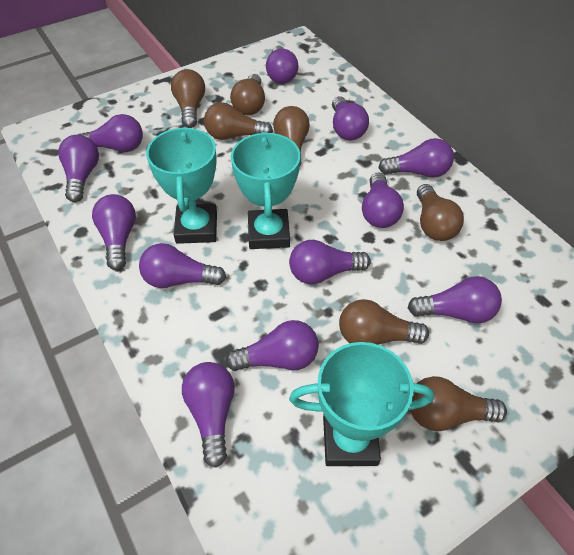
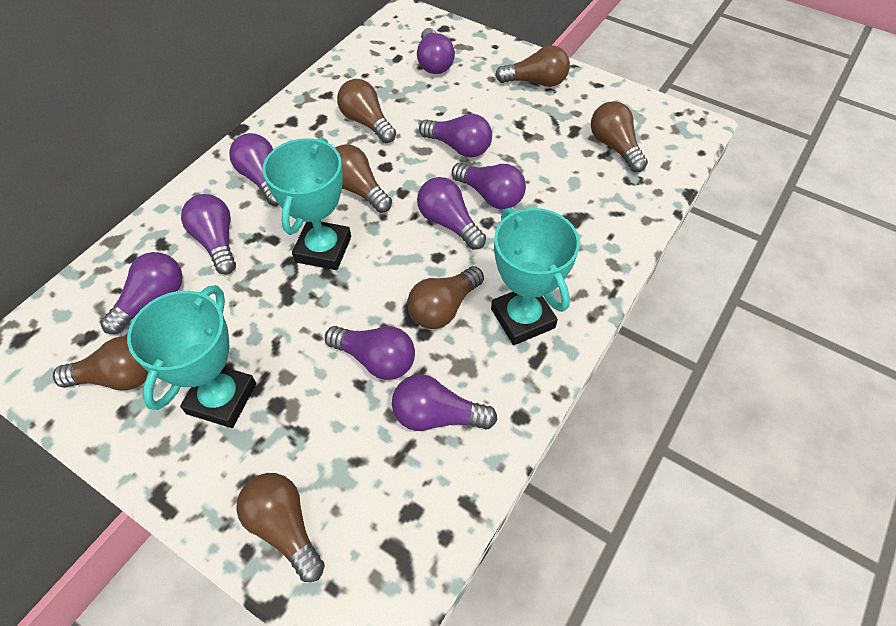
purple light bulb: [58,135,99,202] [78,114,143,152] [92,194,136,270] [139,243,226,288] [182,362,235,468] [225,320,319,371] [266,45,299,84] [289,240,371,284] [332,96,369,140] [362,172,404,228] [378,138,454,178] [408,276,502,324] = 12 -> [100,252,183,334] [181,194,236,275] [229,133,279,205] [325,326,415,380] [392,374,497,431] [417,28,455,74] [417,177,486,250] [419,114,492,158] [452,163,526,209] = 9

